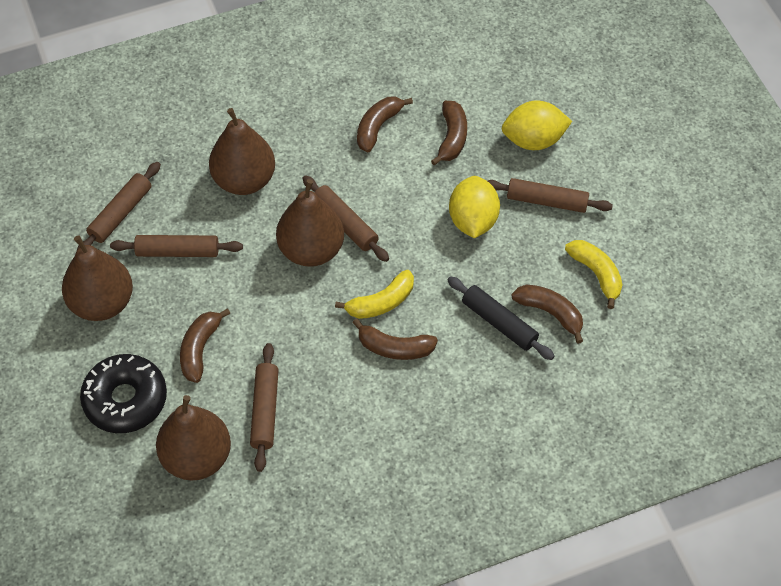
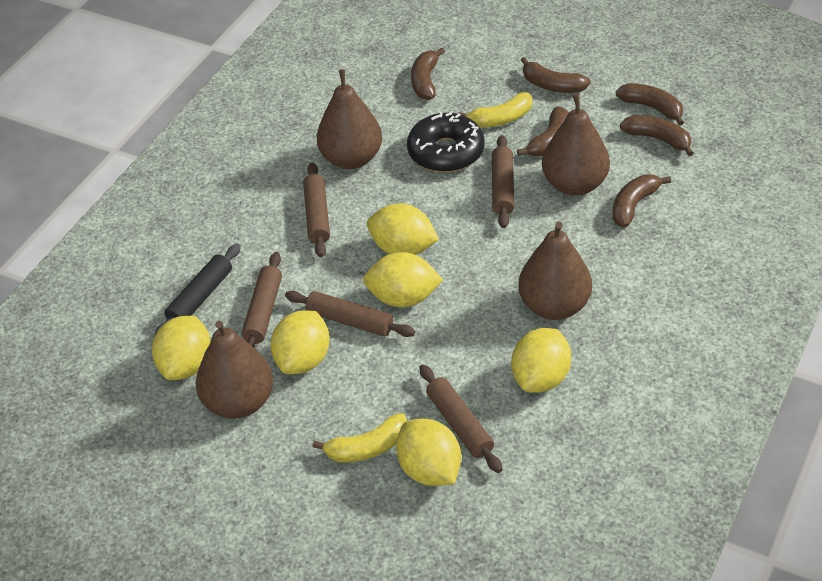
brown banana: [180,308,231,383] [352,318,438,360] [357,97,413,152] [431,101,467,165] [511,284,583,344] = 5 -> [411,48,445,100] [517,106,569,156] [521,57,590,93] [613,175,671,227] [616,83,684,126] [620,115,694,156] = 6
yellow lemon: [449,176,500,238] [502,101,572,150] = 2 -> [152,316,211,380] [271,310,329,374] [363,252,443,308] [367,204,439,255] [396,419,461,486] [511,328,571,393] = 6

